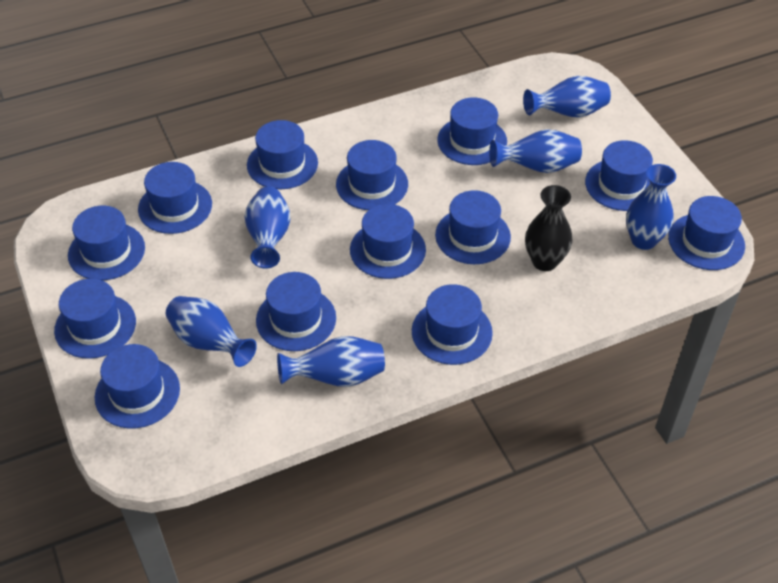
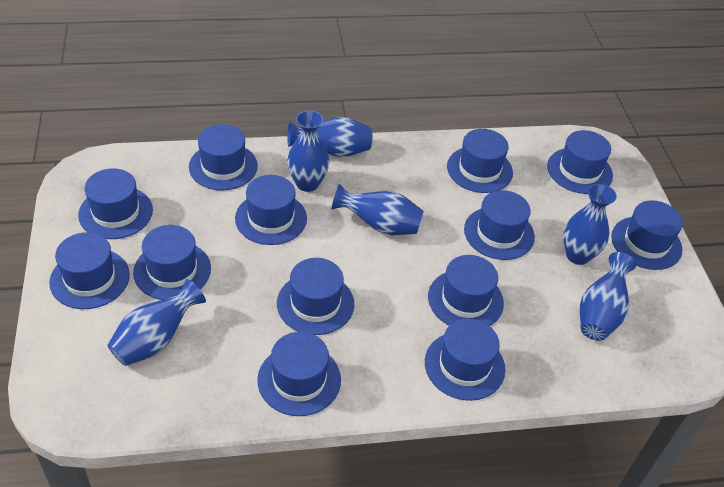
black vase: [525,185,572,271] = 1 -> none = 0

